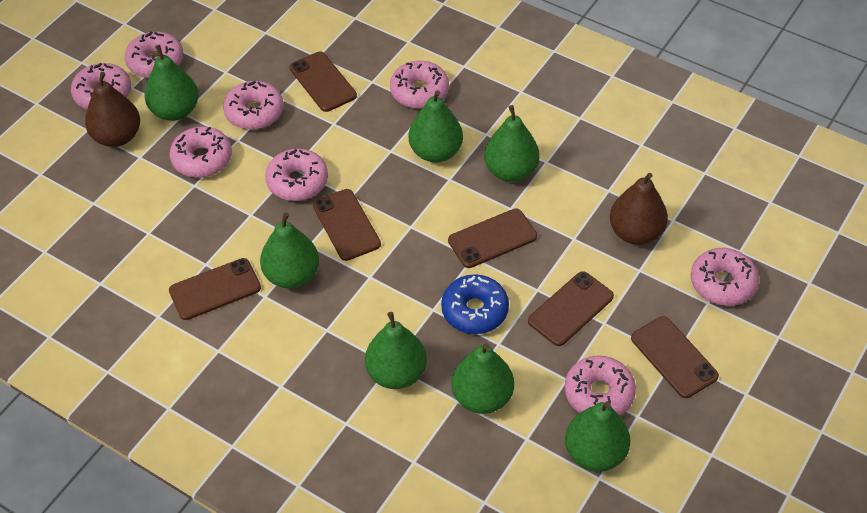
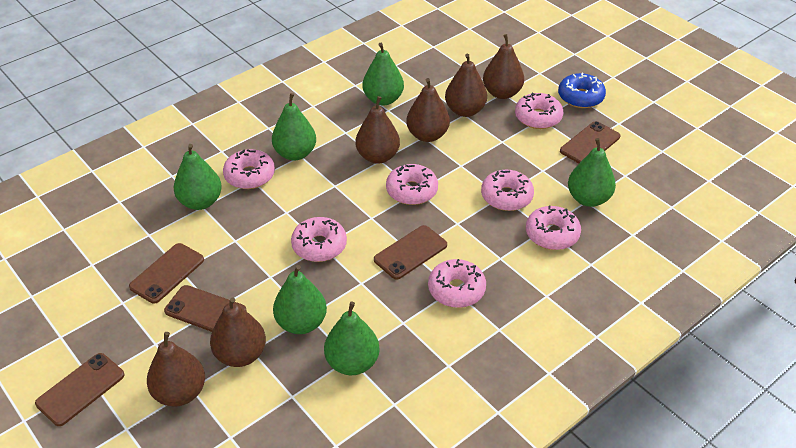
brown pear: [85,72,140,147] [610,173,668,245] = 2 -> [147,332,205,407] [210,297,266,367] [355,96,400,164] [406,78,450,142] [445,54,487,117] [483,34,524,99] = 6
brown phone: [169,258,261,320] [290,52,357,112] [313,189,381,261] [448,208,537,268] [528,271,614,346] [631,316,719,398] = 6 -> [35,353,125,426] [129,243,204,304] [164,285,246,332] [374,225,447,280] [560,121,620,163] = 5
green pear: [144,45,199,121] [260,212,319,289] [365,312,427,389] [409,90,463,163] [452,343,514,414] [484,105,540,182] [565,401,631,472] = 7 -> [174,144,222,210] [272,93,316,160] [273,265,327,334] [324,301,380,375] [362,43,404,106] [568,138,616,207] = 6
pink donut: [71,63,131,109] [125,32,184,78] [169,126,232,178] [223,81,284,130] [265,149,328,201] [390,61,449,109] [565,355,636,416] [691,248,759,306] = 8 -> [223,149,275,189] [291,217,347,262] [386,164,438,205] [428,259,486,308] [481,170,534,211] [515,93,563,129] [526,205,581,250] = 7

